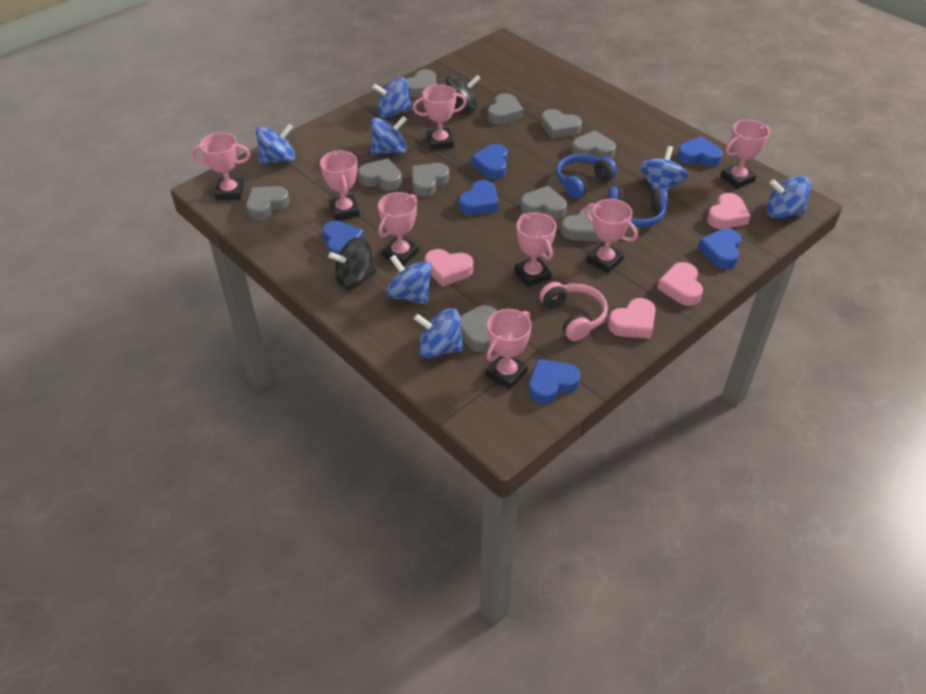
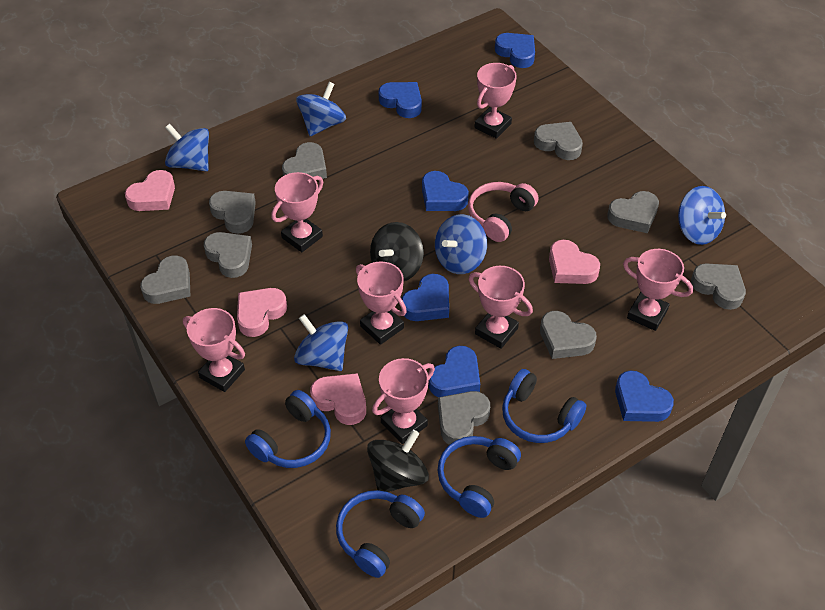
blue headphones: [556,154,617,199] [608,186,668,227] = 2 -> [245,390,331,468] [336,490,425,578] [438,436,521,518] [502,369,586,443] = 4
blue spinning top: [256,124,295,164] [370,116,407,155] [372,77,412,118] [386,255,432,305] [414,308,464,358] [640,146,688,190] [766,176,811,219] = 7 -> [165,124,209,171] [294,314,348,371] [296,82,346,136] [435,214,487,274] [678,186,726,245] = 5
grey heart: [246,186,290,220] [358,158,402,190] [406,69,436,97] [412,163,449,197] [460,305,497,352] [488,93,524,124] [521,186,567,219] [541,109,582,139] [561,207,600,242] [572,130,616,159] = 10 -> [140,256,190,304] [204,232,252,278] [209,191,256,234] [282,142,327,179] [438,391,490,445] [534,122,583,160] [540,311,597,359] [607,191,659,233] [691,263,746,310] = 9
pink trophy: [191,132,250,200] [320,151,360,221] [378,192,419,266] [413,84,467,150] [486,309,532,389] [515,213,556,287] [585,199,638,273] [721,120,770,189] = 8 -> [183,308,245,392] [271,172,323,252] [356,261,407,345] [372,358,435,444] [469,266,533,349] [475,63,517,139] [623,249,693,331] = 7

